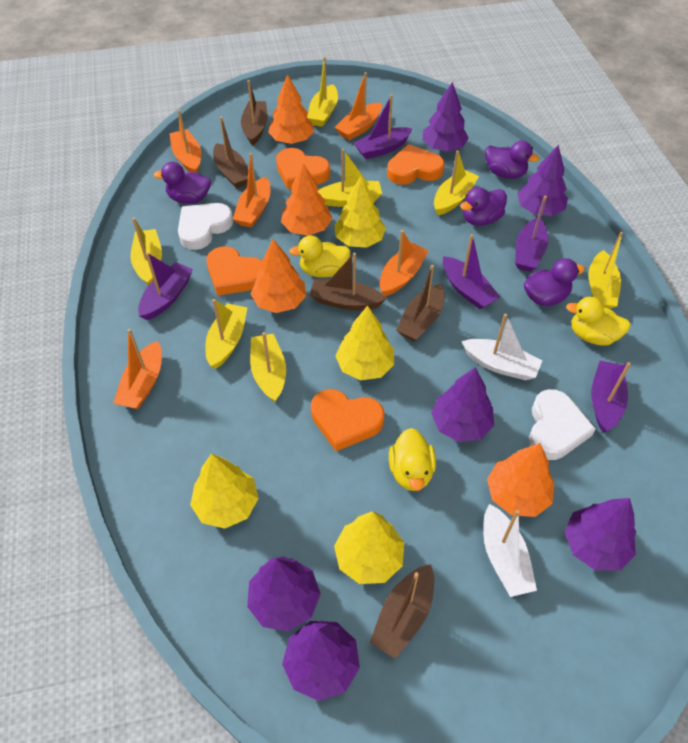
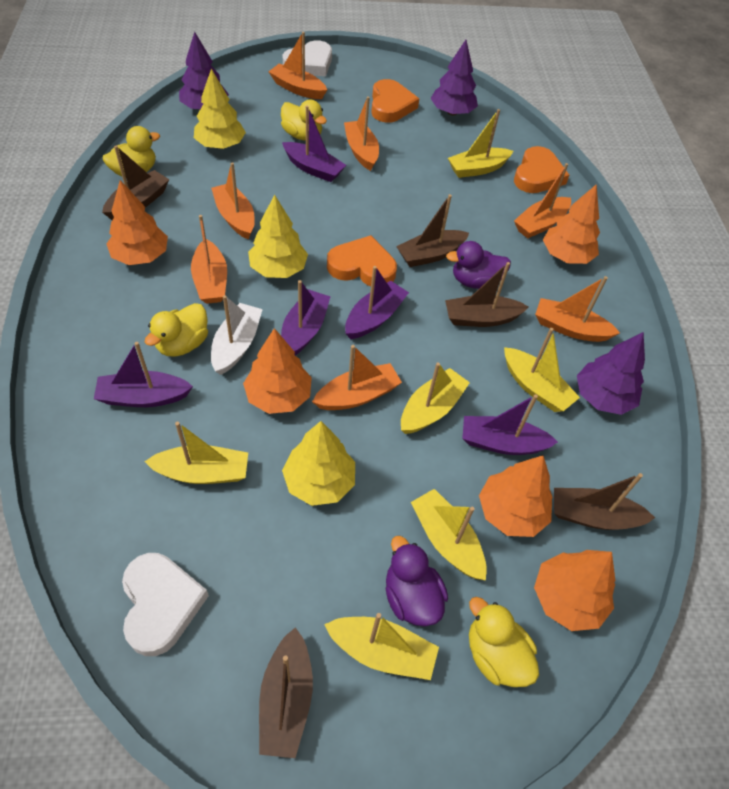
orange boat: [113,329,162,409] [169,110,201,173] [233,153,270,228] [334,72,382,140] [380,230,429,297] = 5 -> [191,215,227,304] [211,162,255,240] [268,32,327,99] [312,345,402,410] [344,96,379,171] [514,163,571,238] [535,276,620,342] = 7
orange heart: [206,246,262,296] [276,148,330,189] [311,389,384,451] [387,144,445,185] = 4 -> [327,235,397,286] [371,79,419,123] [514,146,569,193] = 3
orange tree: [251,239,306,313] [268,74,314,144] [281,163,332,236] [487,443,554,517] = 4 -> [106,180,168,265] [243,328,312,414] [479,455,552,537] [534,550,615,631] [543,184,600,264] = 5
purple duck: [154,162,211,204] [460,187,507,226] [485,141,539,179] [524,258,585,306] = 4 -> [385,536,448,626] [446,241,511,289] = 2
purple tree: [247,557,321,631] [282,621,360,701] [422,82,469,152] [431,367,494,442] [517,145,568,216] [565,498,636,570] = 6 -> [179,32,229,109] [431,40,478,116] [577,332,645,415] = 3
white boat: [461,314,543,380] [483,504,537,597] = 2 -> [211,295,263,375] = 1
yellow boat: [131,217,162,285] [205,299,248,369] [250,332,286,402] [307,57,338,127] [318,149,382,207] [434,151,479,215] [588,232,623,309] = 7 -> [144,422,248,484] [324,613,439,680] [401,362,470,434] [411,489,487,581] [448,109,513,178] [504,328,580,412] = 6
yellow duck: [289,236,351,278] [389,428,436,491] [566,297,631,346] = 3 -> [103,126,160,176] [145,303,208,357] [281,100,327,141] [469,597,539,687] = 4
yellow tree: [190,454,259,529] [334,176,386,248] [334,511,404,584] [335,306,394,381] = 4 -> [194,69,246,149] [248,195,308,278] [282,421,355,506] = 3

